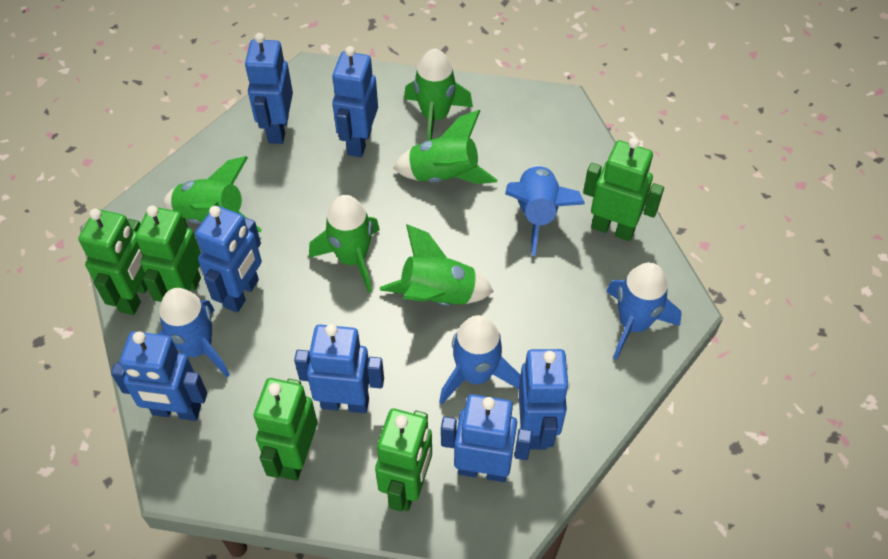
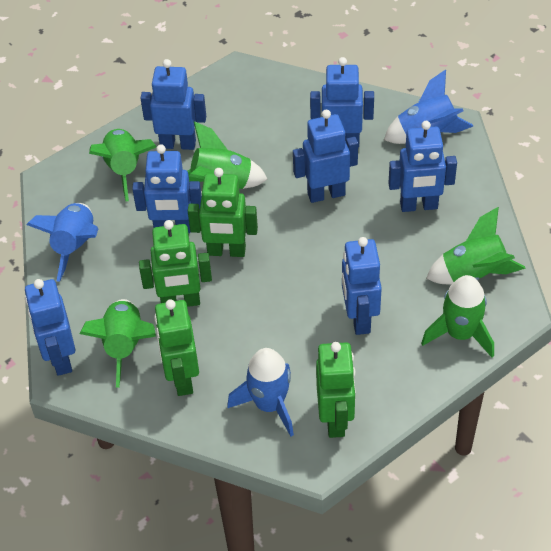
blue rocket: [159,288,230,377] [439,315,520,404] [505,165,585,256] [606,262,682,360] = 4 -> [26,203,98,282] [227,348,294,436] [384,70,473,144] = 3
green robot: [78,208,148,315] [135,206,201,302] [254,378,317,481] [375,409,432,512] [583,137,664,241] = 5 -> [139,220,212,307] [154,299,199,396] [188,168,258,257] [316,342,356,438] = 4

